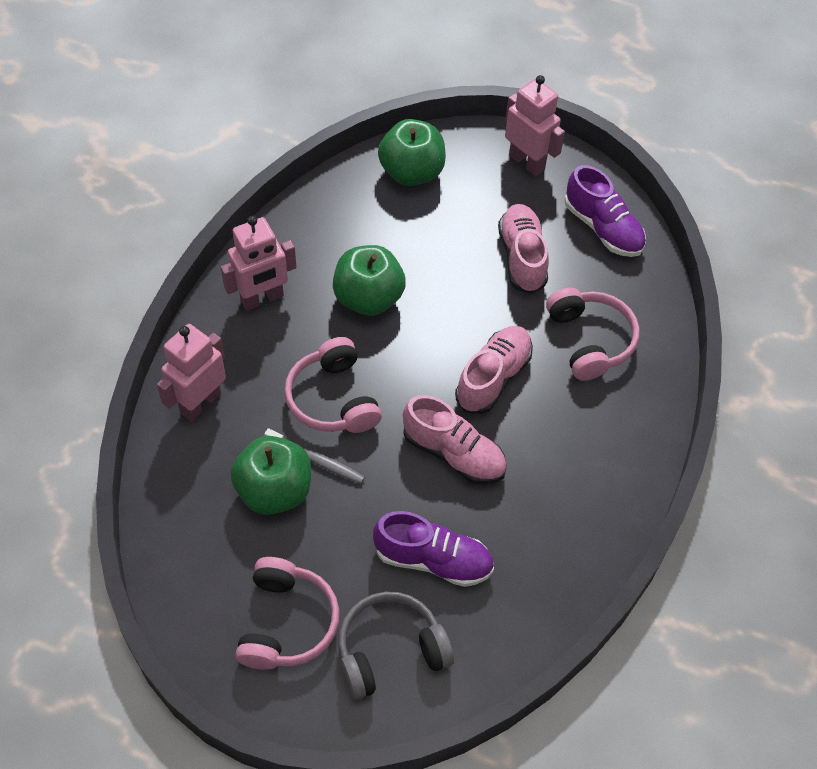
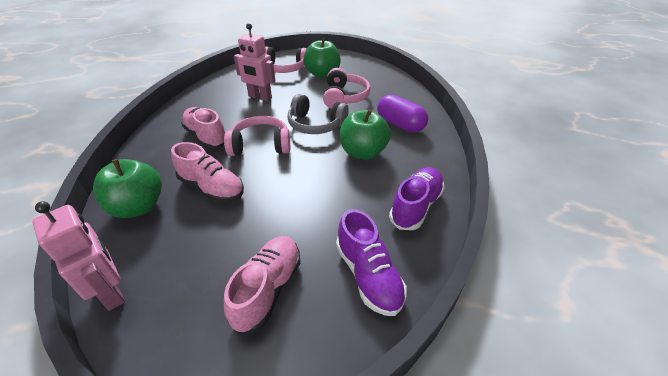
grey toothbrush: [264,428,365,484] = 1 -> none = 0
pink robot: [157,324,226,422] [221,216,296,311] [505,75,565,176] = 3 -> [32,201,125,311] [234,23,275,101] = 2
purple capsule: none = 0 -> [377,95,428,133] = 1

